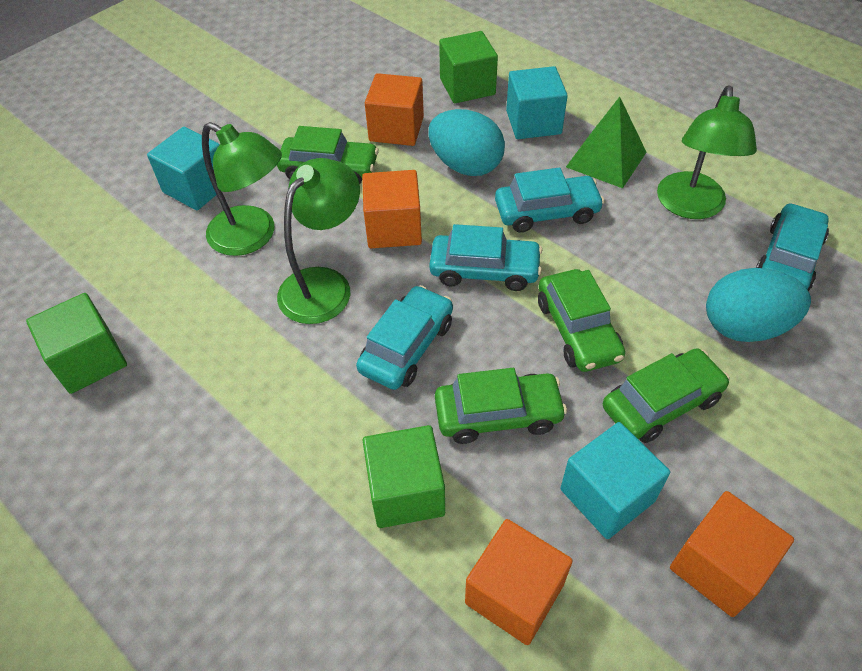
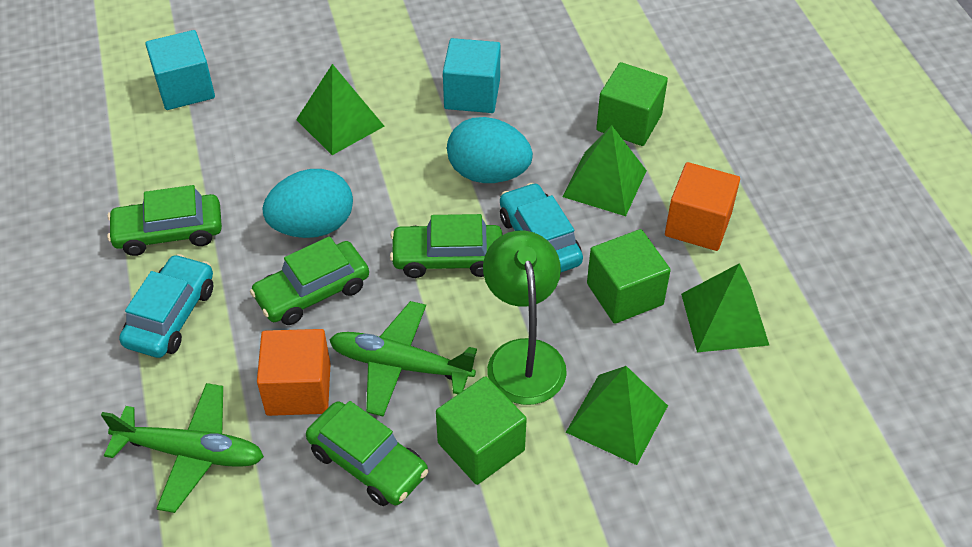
green lamp: [202,122,282,256] [277,158,360,324] [657,86,757,219] = 3 -> [483,231,567,405] = 1
green plane: none = 0 -> [101,383,264,513] [329,301,477,416] = 2
green pyramid: [566,97,646,188] = 1 -> [296,64,384,155] [562,125,647,216] [566,366,668,465] [681,263,769,352] = 4
orange cube: [362,170,422,248] [365,73,424,146] [465,519,573,645] [670,491,794,617] = 4 -> [257,329,330,416] [665,162,740,251] = 2
turquoise car: [356,285,453,390] [429,224,542,291] [495,167,604,233] [756,203,829,291] = 4 -> [119,254,213,358] [500,183,583,272] = 2
turquoise cube: [147,127,220,211] [506,66,568,139] [560,422,670,539] = 3 -> [145,30,215,110] [443,38,501,113] = 2

